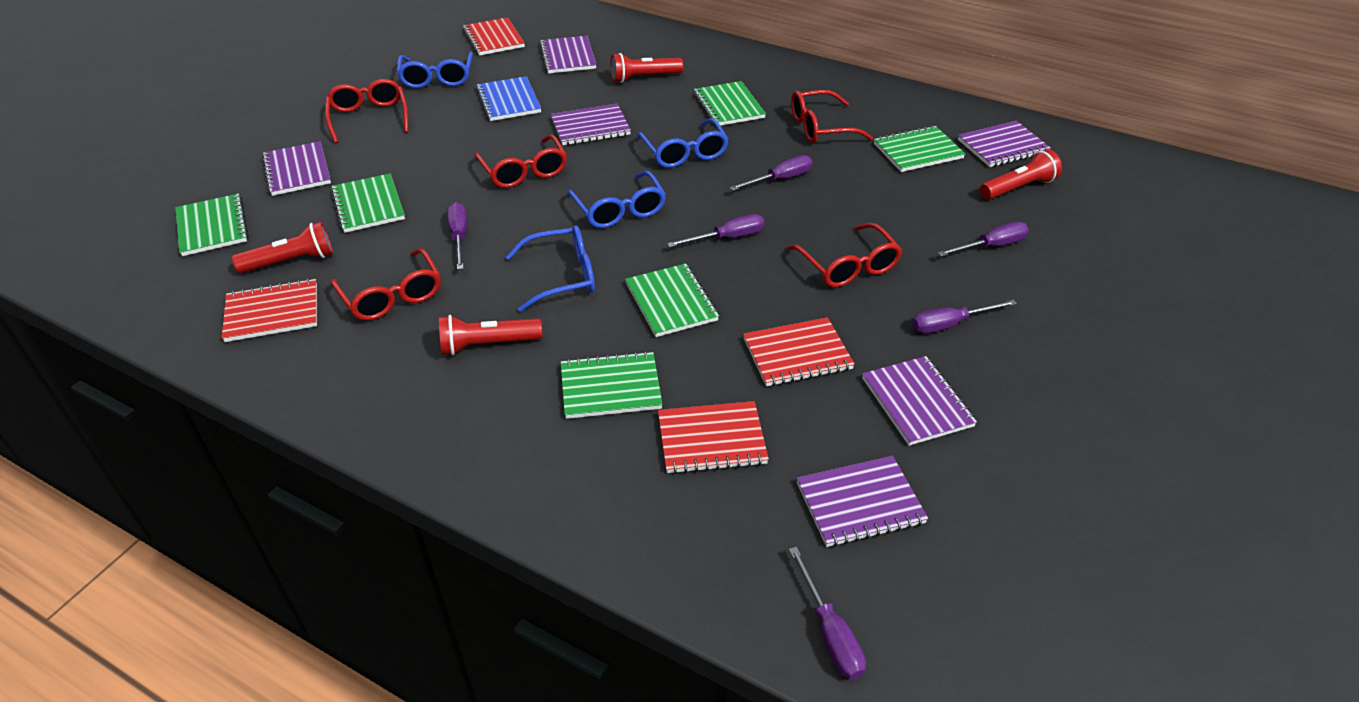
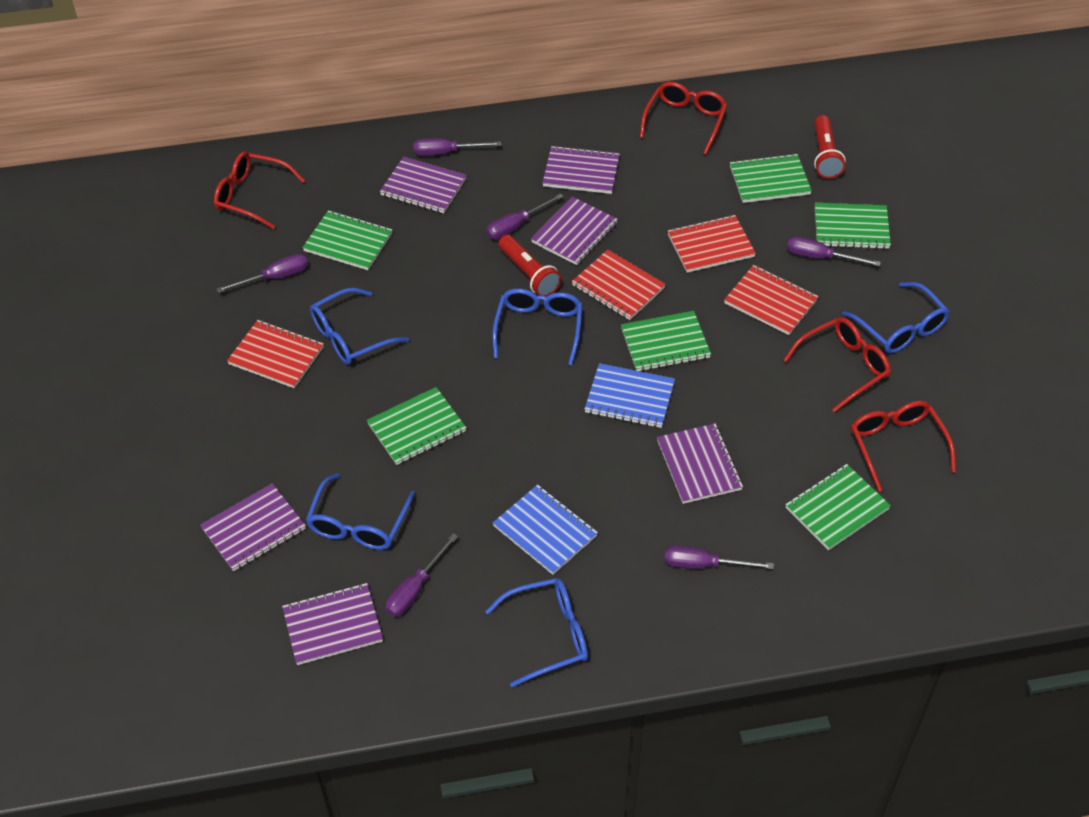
blue glasses: [397,51,473,88] [506,225,595,312] [567,171,666,228] [637,118,729,168] = 4 -> [306,473,415,550] [310,288,409,365] [485,578,588,687] [492,289,582,365] [842,282,950,353] = 5
blue notebook: [476,76,541,121] = 1 -> [493,485,598,575] [585,363,675,428] = 2
red flashlight: [232,222,333,273] [439,315,542,355] [610,53,683,83] [980,149,1062,200] = 4 -> [498,235,561,297] [814,115,846,179] = 2
red glasses: [325,79,408,143] [330,248,441,321] [474,135,567,188] [788,223,902,287] [791,90,873,143] = 5 -> [214,152,305,229] [640,82,727,154] [783,317,891,412] [851,401,956,492] = 4

